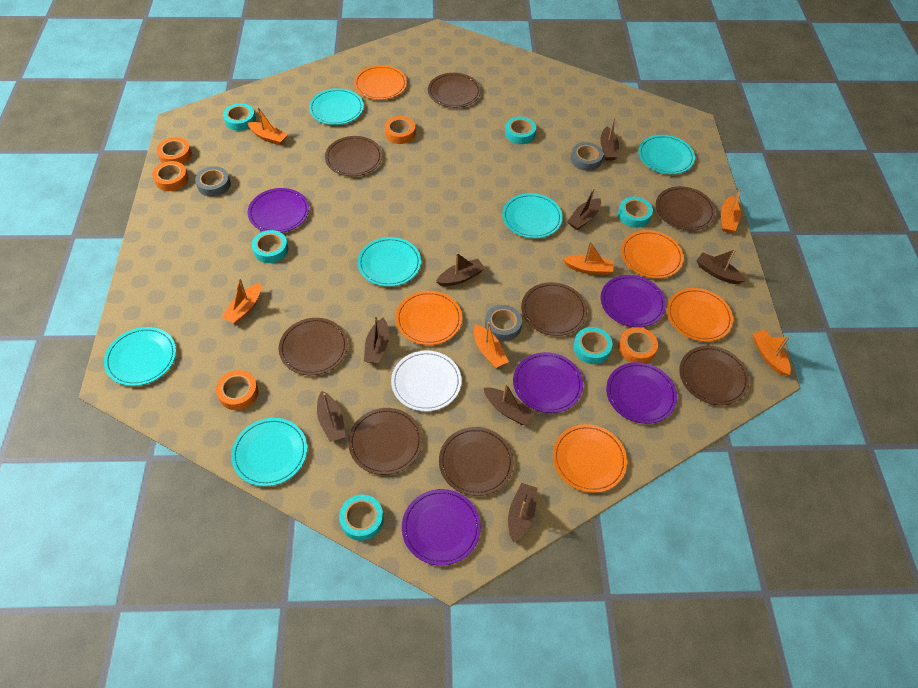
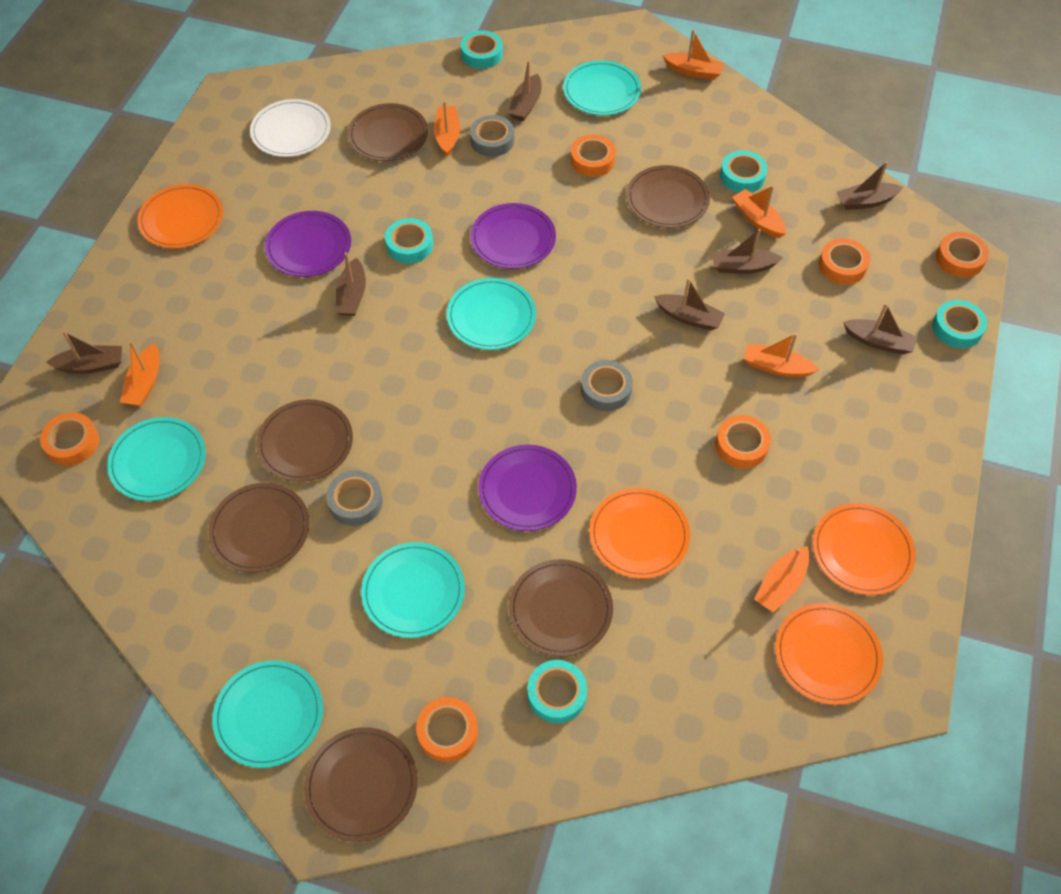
brown boat: [317,391,346,442] [364,317,389,364] [436,253,485,286] [484,383,535,425] [508,483,538,543] [567,188,601,230] [600,117,619,161] [696,249,746,284] = 8 -> [46,331,122,374] [336,252,366,316] [508,60,541,121] [654,278,725,330] [712,229,783,274] [837,161,903,210] [843,303,917,354] = 7
brown plate: [279,318,348,375] [325,136,382,176] [348,408,423,475] [428,73,481,108] [439,427,514,496] [521,282,587,336] [656,186,716,231] [679,346,750,405] = 8 -> [208,483,310,573] [256,399,353,482] [304,727,418,842] [348,103,428,161] [509,559,613,657] [626,165,710,228] = 6
orange plate: [354,65,407,100] [396,291,462,345] [553,424,627,493] [621,230,684,279] [667,288,733,342] = 5 -> [138,184,223,248] [589,488,690,579] [775,603,883,705] [813,503,916,595] = 4
orange tape: [152,161,188,191] [157,137,192,164] [216,370,258,410] [385,116,416,144] [618,327,658,363] = 5 -> [40,412,99,466] [416,697,478,762] [570,135,616,177] [715,415,771,468] [819,238,870,285] [936,232,989,278] = 6
purple plate: [248,188,309,233] [402,489,481,566] [513,352,583,413] [601,275,666,327] [606,362,677,424] = 5 -> [265,211,351,277] [470,203,556,269] [478,444,577,531] = 3
turquoise plate: [104,327,176,386] [231,418,307,487] [309,88,364,125] [358,237,421,287] [502,193,563,238] [638,135,695,174] = 6 -> [107,417,206,501] [212,660,323,768] [361,542,465,638] [447,278,536,350] [563,60,641,115] = 5
turquoise tape: [223,103,256,131] [252,230,289,263] [339,495,384,541] [505,117,536,144] [573,327,613,364] [618,197,653,228] = 6 -> [385,218,433,264] [461,30,503,69] [527,660,588,724] [720,150,768,193] [932,300,987,348] = 5

